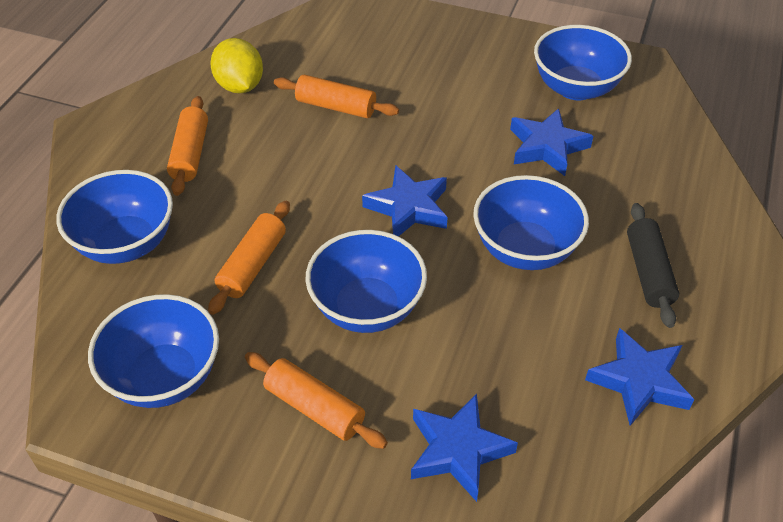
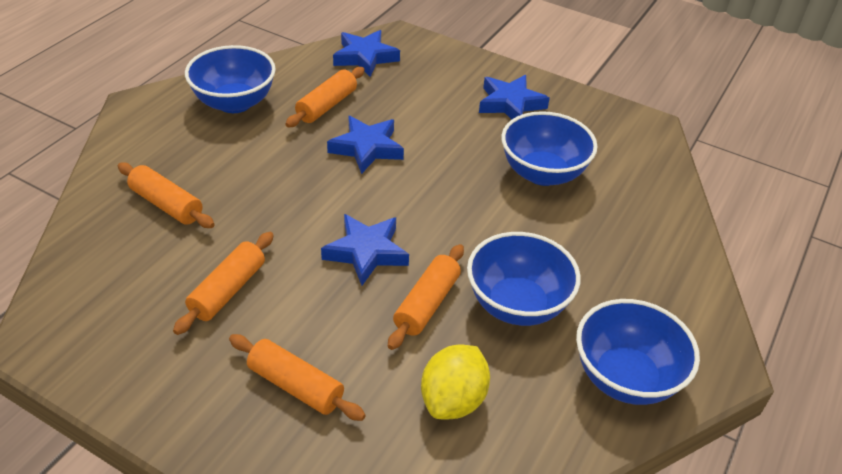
black rolling pin: [627,203,679,328] = 1 -> none = 0
blue bowl: [56,170,173,264] [88,294,219,408] [306,230,427,333] [473,175,589,270] [534,25,632,100] = 5 -> [185,45,276,113] [467,232,581,326] [501,111,598,186] [576,299,700,405] = 4
orange rolling pin: [167,96,208,196] [208,201,290,315] [245,352,388,449] [274,75,399,118] = 4 -> [118,162,215,228] [173,232,274,335] [229,334,366,421] [285,67,364,127] [388,244,464,350] = 5

